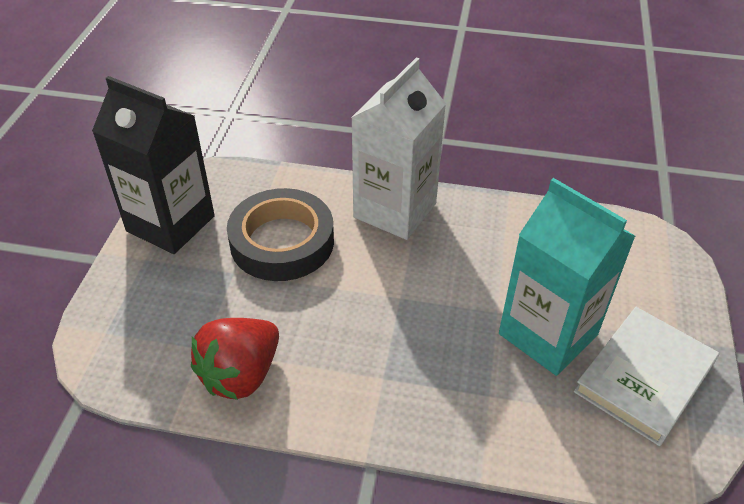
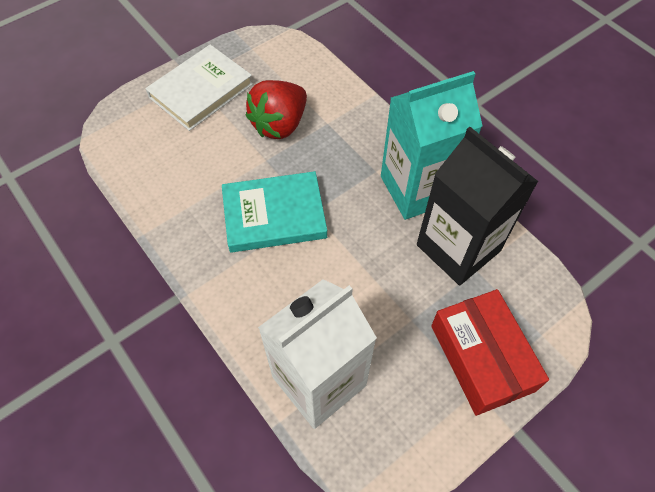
black tape: [227,188,334,281] = 1 -> none = 0
red box: none = 0 -> [431,289,549,416] = 1
turquoise book: none = 0 -> [222,171,327,253] = 1

